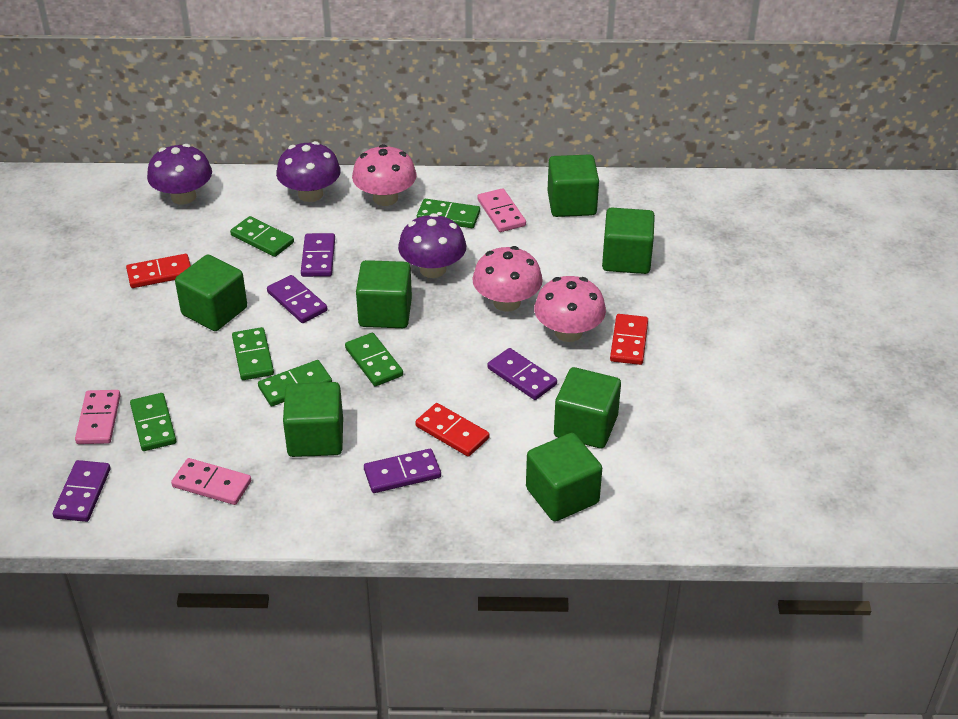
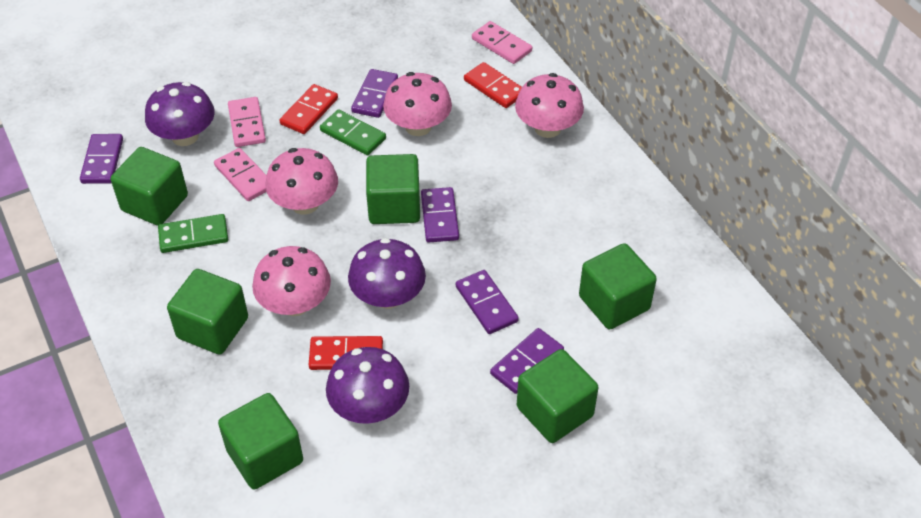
green cube: [175,254,247,331] [283,382,343,457] [356,260,412,328] [526,433,602,521] [548,154,599,217] [554,367,621,448] [602,208,655,274] = 7 -> [111,147,188,226] [167,269,248,355] [218,393,303,490] [366,154,420,224] [517,349,598,443] [579,243,657,329] = 6
green domino: [130,393,176,451] [230,216,294,257] [232,327,274,380] [258,360,332,406] [345,333,403,386] [417,199,480,228] = 6 -> [158,214,228,253] [320,109,386,155] = 2
pink mushroom: [352,144,416,206] [472,246,543,312] [534,276,606,342] = 3 -> [252,246,331,316] [265,148,338,215] [383,72,452,136] [515,73,584,138] = 4

